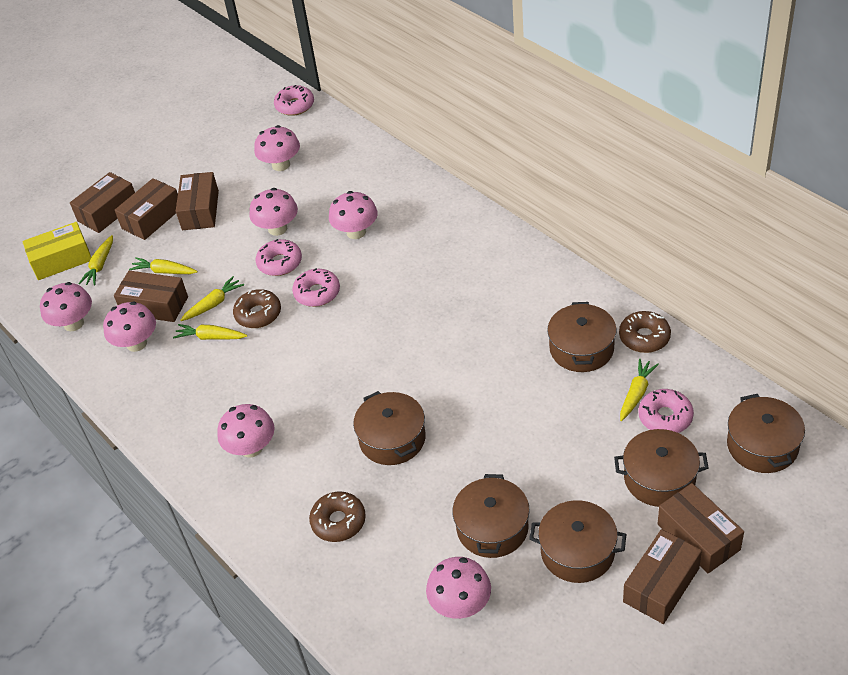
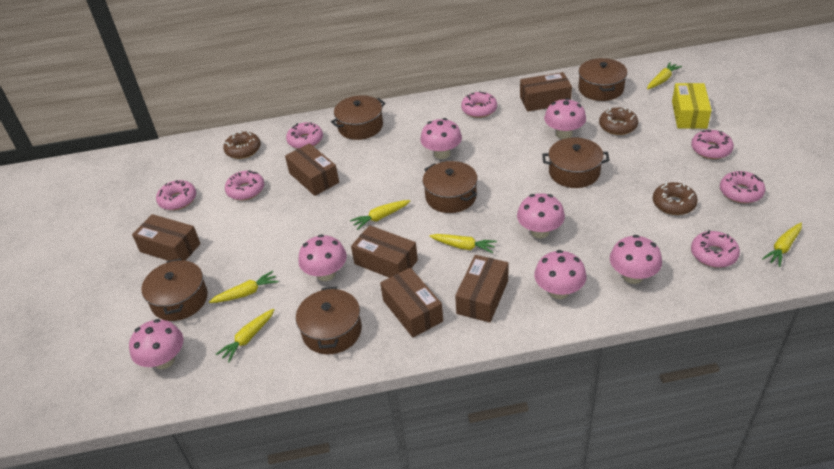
pink donut: [256,239,302,276] [274,85,314,116] [292,268,340,307] [638,389,694,433] = 4 -> [156,180,196,210] [225,171,264,200] [286,122,323,149] [461,91,497,118] [691,130,734,159] [691,230,740,268] [720,171,765,203] = 7
yellow carrot: [78,235,113,286] [129,257,198,274] [173,324,247,340] [180,276,244,321] [620,358,659,421] = 5 -> [209,271,278,303] [216,309,275,363] [350,200,410,230] [429,234,497,253] [647,62,682,89] [762,223,802,267] = 6

